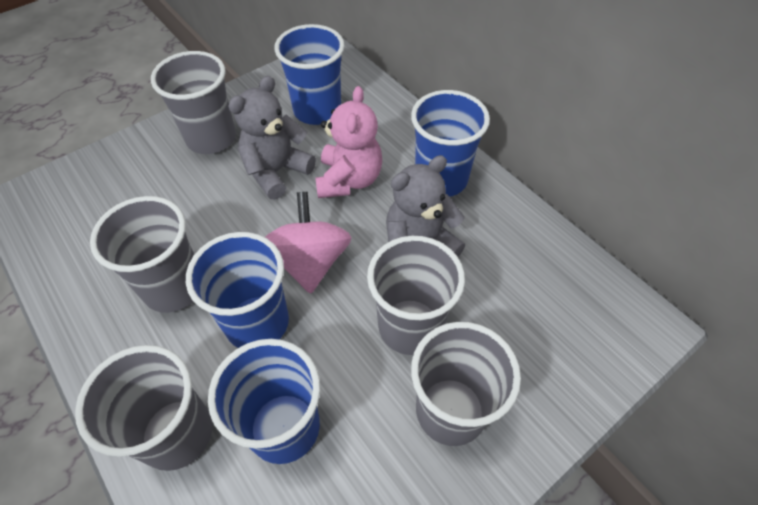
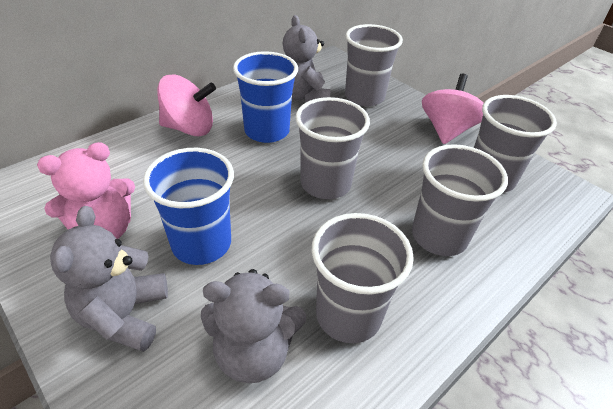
blue cup: [186,232,289,348] [208,339,320,464] [274,24,345,125] [411,90,490,197] = 4 -> [143,148,234,265] [233,51,298,143] = 2
grey teddy bear: [228,76,316,199] [386,155,465,257] = 2 -> [50,206,168,352] [201,269,306,383] [283,15,330,103] = 3
pink spinning top: [265,192,352,294] = 1 -> [157,74,216,136] [422,74,484,144] = 2

